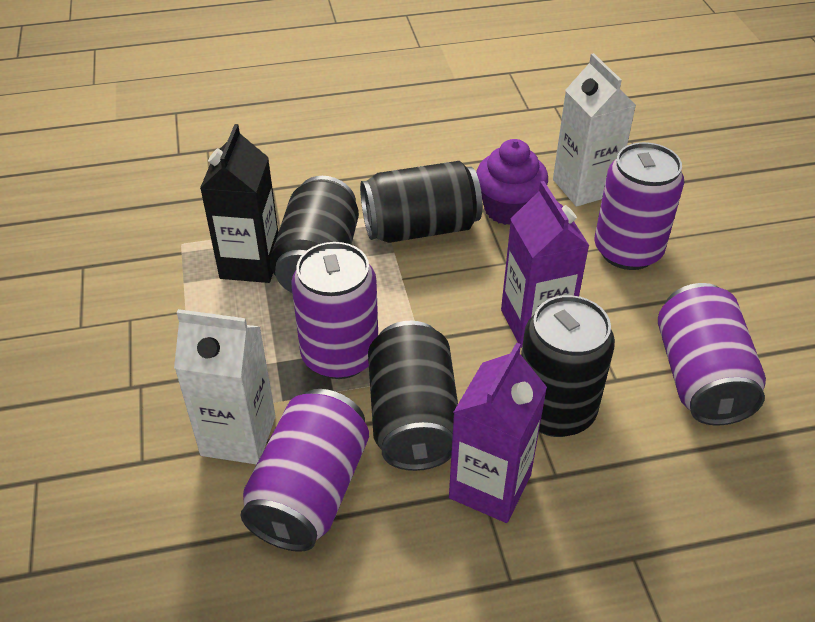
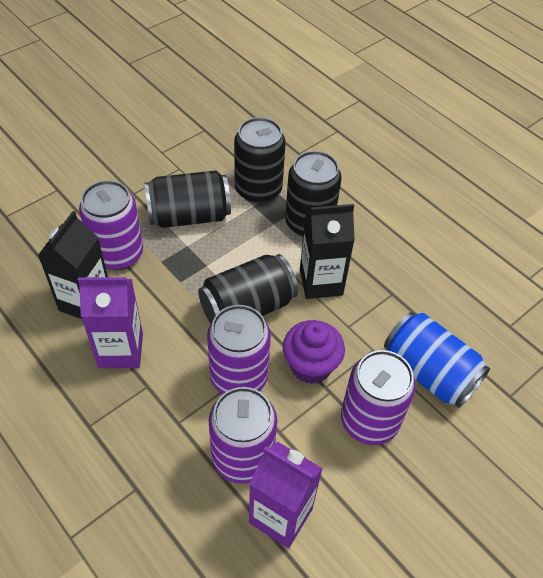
black carton: [200,124,278,283] = 1 -> [38,211,108,319] [300,204,355,299] = 2
blue can: none = 0 -> [384,312,490,408] = 1
white carton: [174,309,276,465] [553,53,636,207] = 2 -> none = 0

